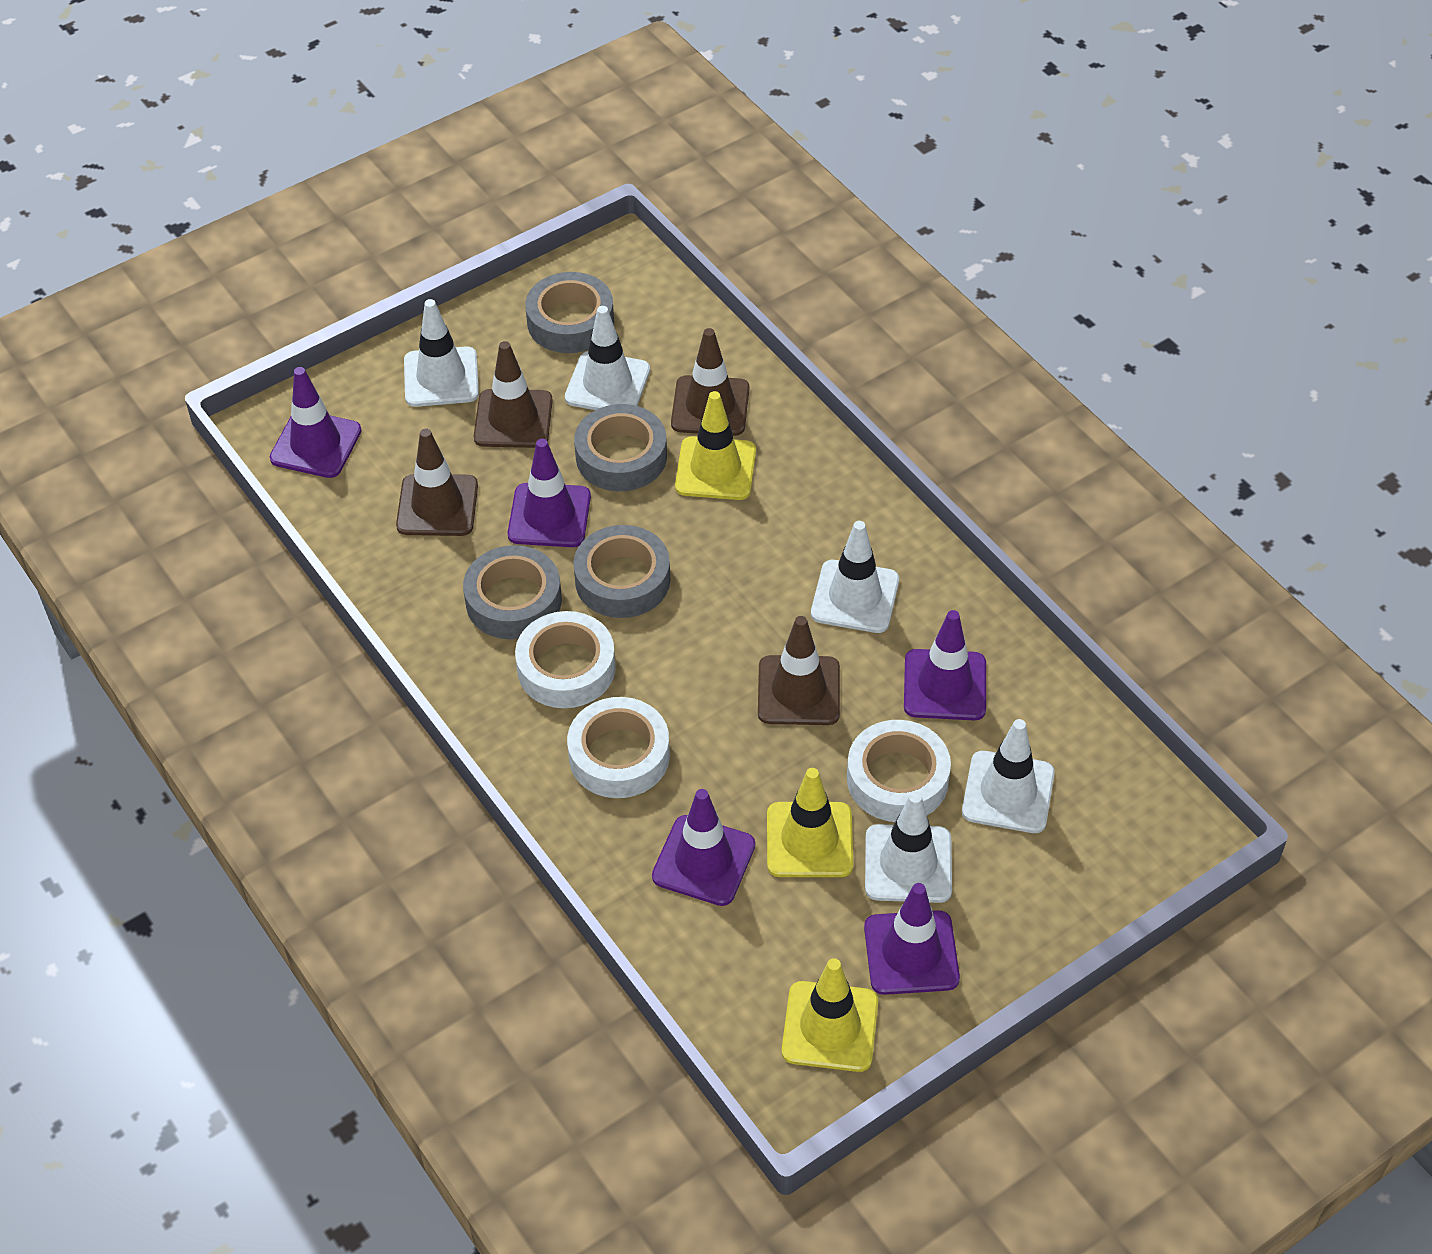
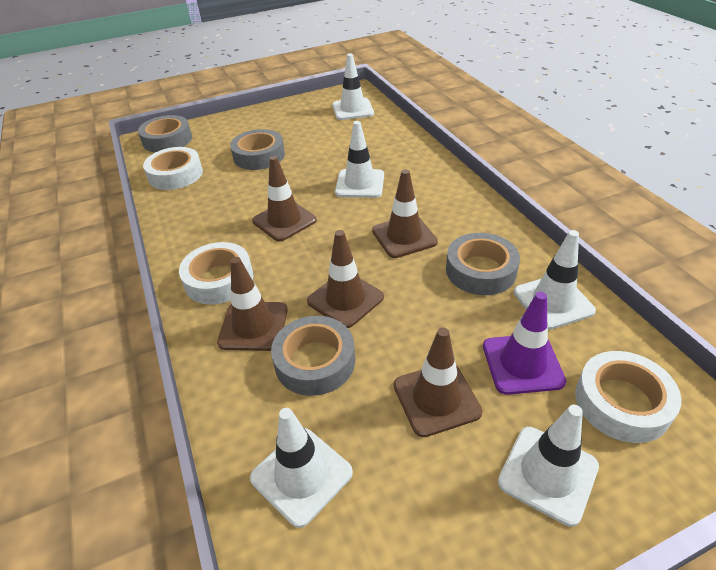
brown traffic cone: [396,429,478,536] [474,341,553,448] [671,328,750,436] [758,616,840,725] = 4 -> [217,257,288,351] [252,156,317,242] [307,230,384,328] [372,169,438,258] [394,328,483,437] = 5
purple traffic cone: [270,367,362,478] [508,439,591,547] [652,789,755,906] [864,883,960,995] [904,610,986,720] = 5 -> [483,292,566,395] = 1
yellow traffic cone: [675,391,756,500] [767,768,853,877] [782,958,878,1072] = 3 -> none = 0

